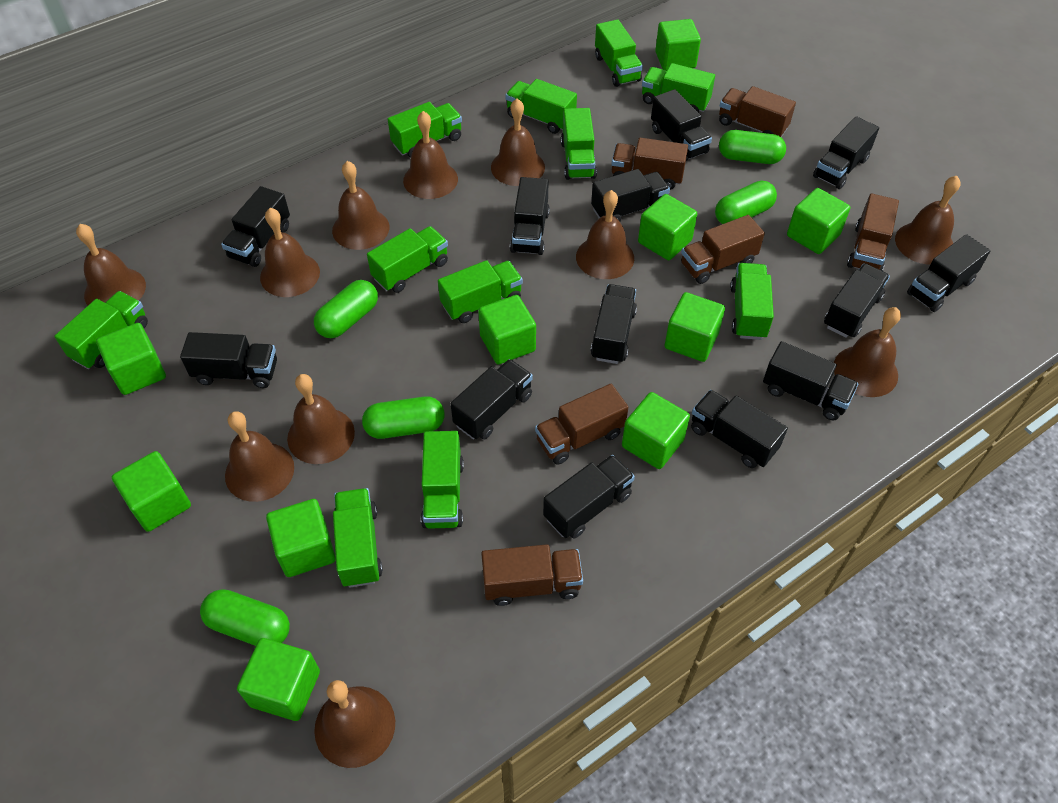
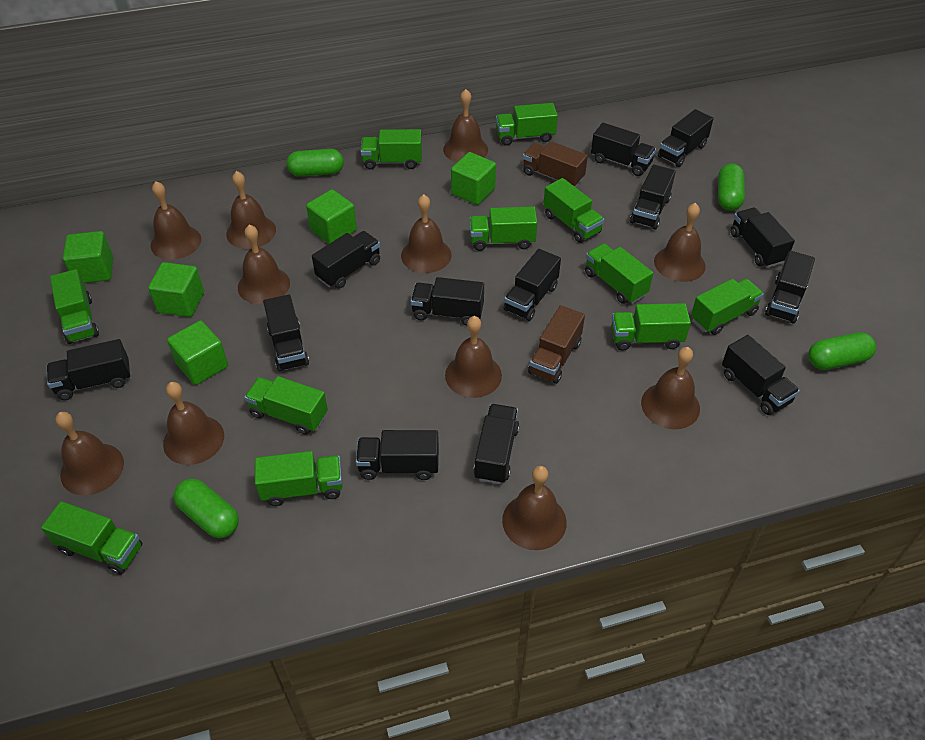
brown truck: [481,544,583,606] [535,384,628,465] [611,138,688,190] [681,215,765,284] [719,86,796,137] [847,193,899,271] = 6 -> [523,141,588,187] [528,305,585,384] = 2
green capsule: [200,589,290,646] [314,280,378,338] [362,396,444,439] [715,181,777,224] [719,130,786,164] = 5 -> [173,478,239,538] [286,149,344,177] [718,164,745,211] [808,332,876,370] = 4
green cube: [96,323,166,395] [112,451,191,532] [237,638,320,721] [266,499,336,577] [478,295,536,364] [622,392,690,469] [638,194,697,260] [655,19,701,71] [665,292,725,362] [787,188,850,254] = 10 -> [63,231,113,283] [148,262,204,317] [167,321,228,385] [306,189,357,244] [451,152,496,205] = 5

